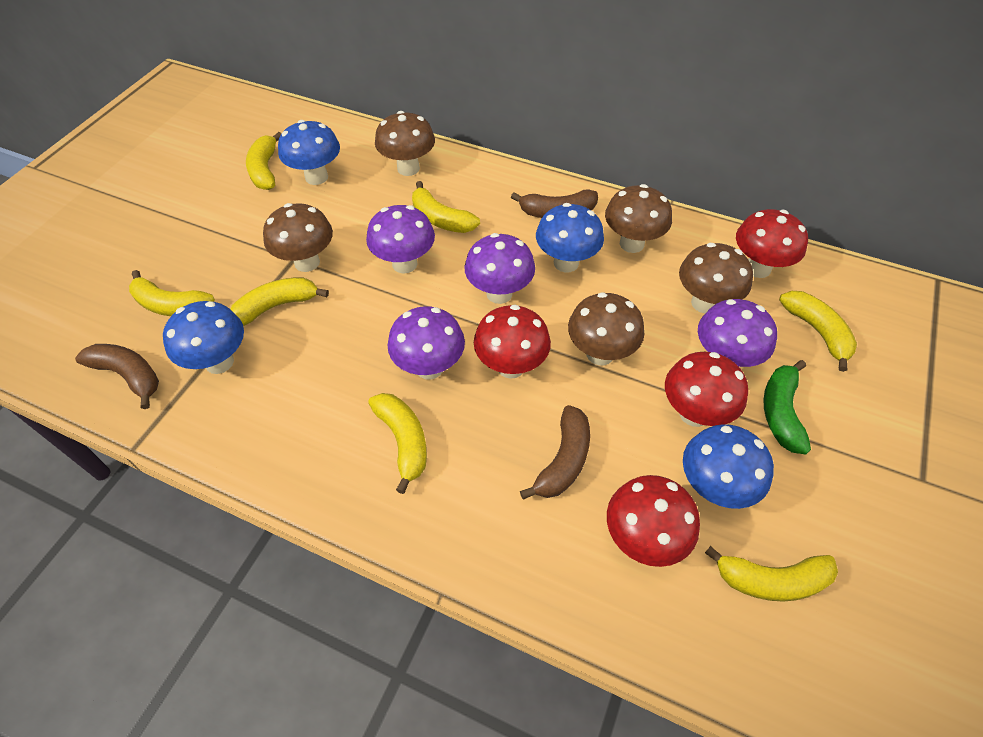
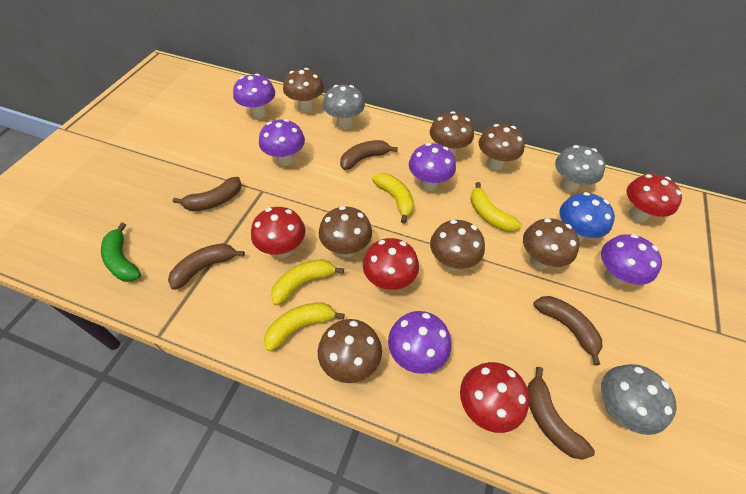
blue mushroom: [163,301,244,374] [278,120,340,185] [536,203,604,272] [683,424,774,509] = 4 -> [559,192,615,242] = 1
brown banana: [75,344,159,409] [511,189,598,218] [520,405,590,500] = 3 -> [168,243,245,290] [173,177,242,211] [340,140,398,170] [527,367,595,460] [533,296,602,365] = 5
brown mushroom: [263,203,333,272] [375,111,435,176] [568,292,644,366] [605,184,672,253] [679,243,753,313] = 5 -> [283,68,324,112] [318,319,382,383] [319,206,372,257] [430,111,474,156] [430,220,485,271] [479,124,525,170] [523,218,580,269] = 7
grey mushroom: none = 0 -> [323,85,365,129] [555,145,605,192] [601,364,677,435] = 3
purple mushroom: [366,205,435,274] [388,306,465,380] [464,233,535,304] [698,299,777,367] = 4 -> [233,74,275,118] [259,119,305,166] [388,311,451,374] [409,143,456,191] [601,234,662,286] = 5
yellow banana: [129,270,215,316] [231,277,329,326] [246,132,282,190] [368,393,427,494] [412,181,480,233] [705,546,838,602] [779,291,857,372] = 7 -> [264,302,345,352] [271,259,344,306] [372,173,414,224] [470,182,522,232] = 4

